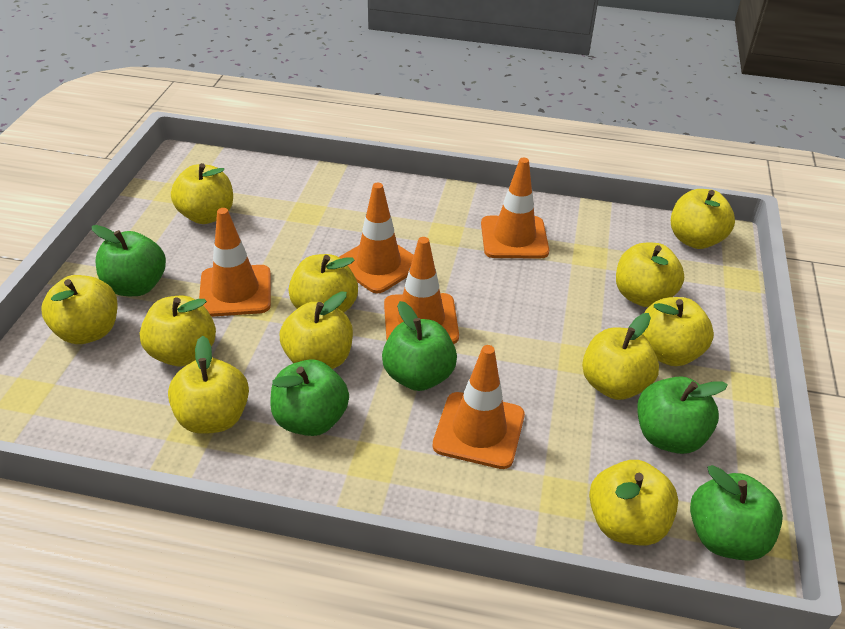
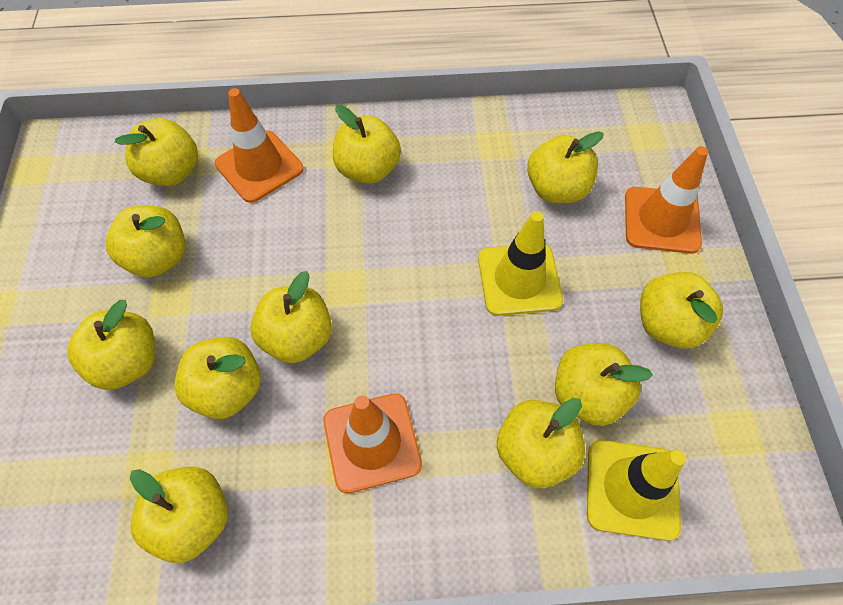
green apple: [91,225,166,296] [270,359,349,436] [382,301,457,391] [637,376,728,454] [690,465,783,560] = 5 -> none = 0
orange traffic cone: [199,208,271,317] [339,183,414,294] [384,237,459,344] [432,345,525,469] [481,158,549,258] = 5 -> [215,88,304,203] [323,393,422,493] [625,146,708,254] = 3
yellow traffic cone: none = 0 -> [478,211,563,316] [587,440,686,541] = 2

